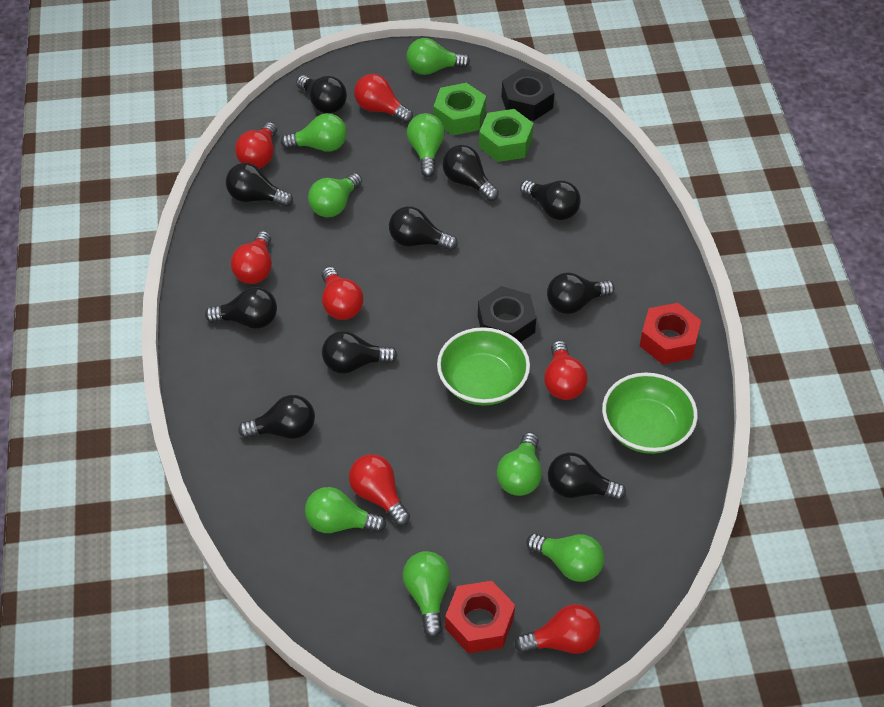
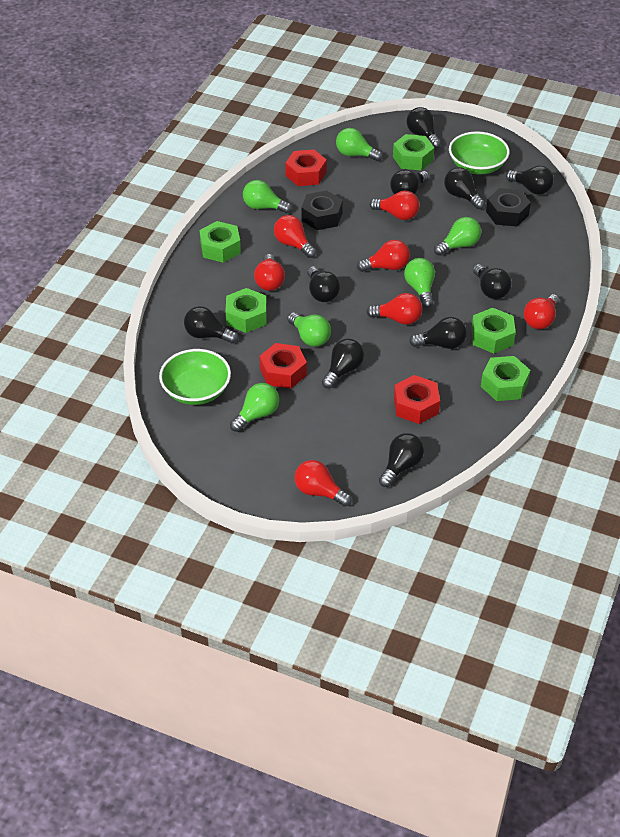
green light bulb: [281,113,347,152] [305,487,386,533] [308,173,362,217] [403,551,450,637] [406,38,470,75] [407,113,445,177] [497,432,542,496] [526,533,604,582] = 8 -> [230,383,279,432] [243,180,292,214] [287,312,331,347] [336,128,383,161] [404,258,435,308] [434,217,481,256] = 6
green nut: [434,83,486,135] [479,109,534,162] = 2 -> [200,221,241,263] [226,288,267,333] [393,134,434,171] [471,308,516,353] [481,356,530,401] = 5
red nut: [445,581,515,653] [640,303,701,364] = 2 -> [259,343,307,389] [285,149,327,186] [394,375,440,424] = 3

